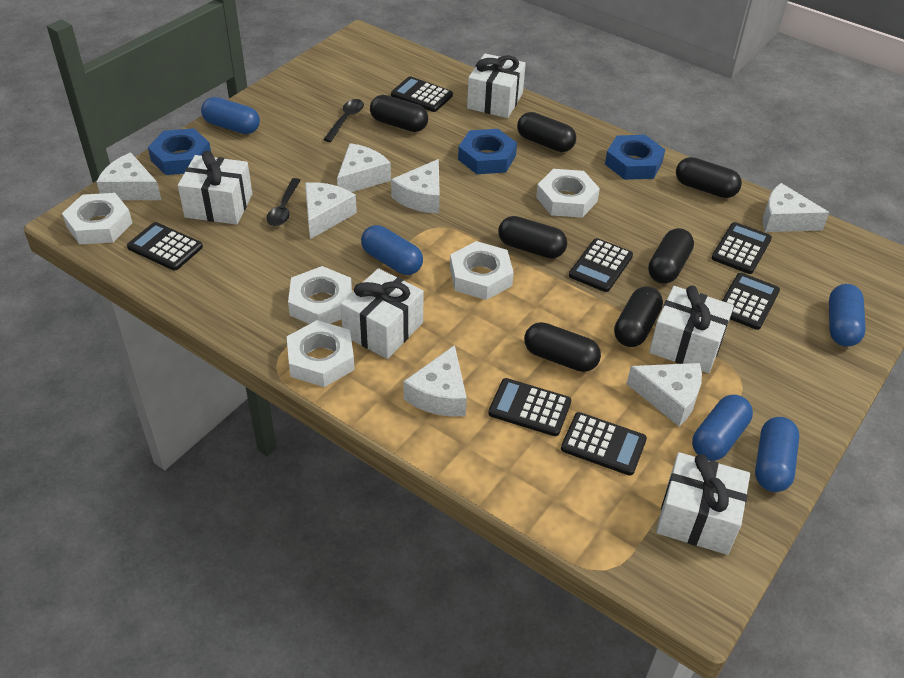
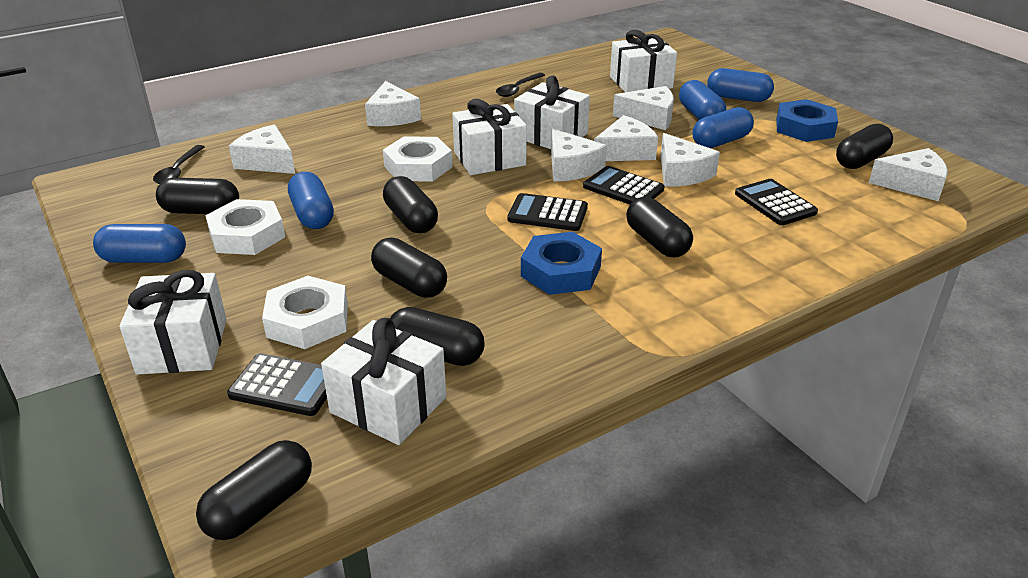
black calculator: [127,222,203,271] [391,76,453,112] [488,378,571,436] [561,412,647,476] [569,238,633,292] [712,222,772,274] [722,273,780,330] = 7 -> [227,353,327,416] [508,193,588,231] [583,166,664,205] [735,179,818,225] = 4
blue nut: [148,128,211,175] [458,129,517,174] [605,135,665,180] = 3 -> [521,232,602,295] [776,99,838,142] = 2
white nut: [62,193,132,244] [287,320,355,387] [288,266,352,324] [450,241,514,300] [536,169,600,218] = 5 -> [205,199,285,255] [262,276,348,349] [383,136,453,182] = 3

